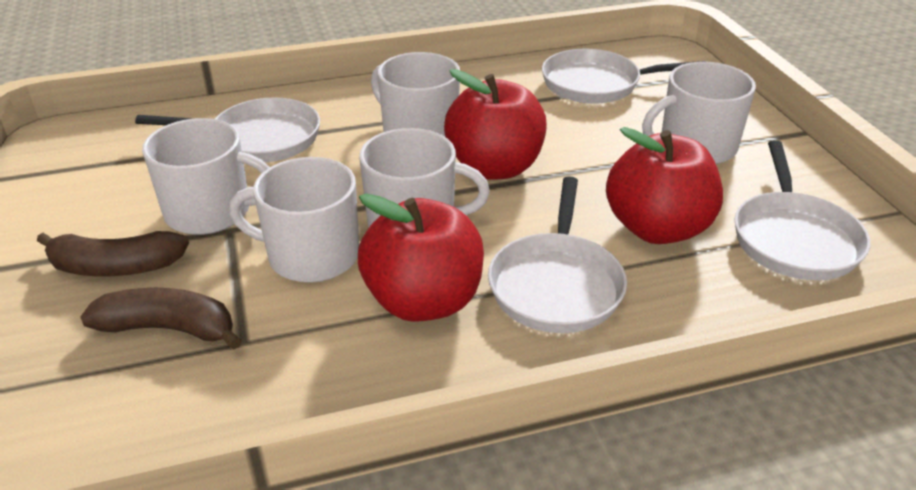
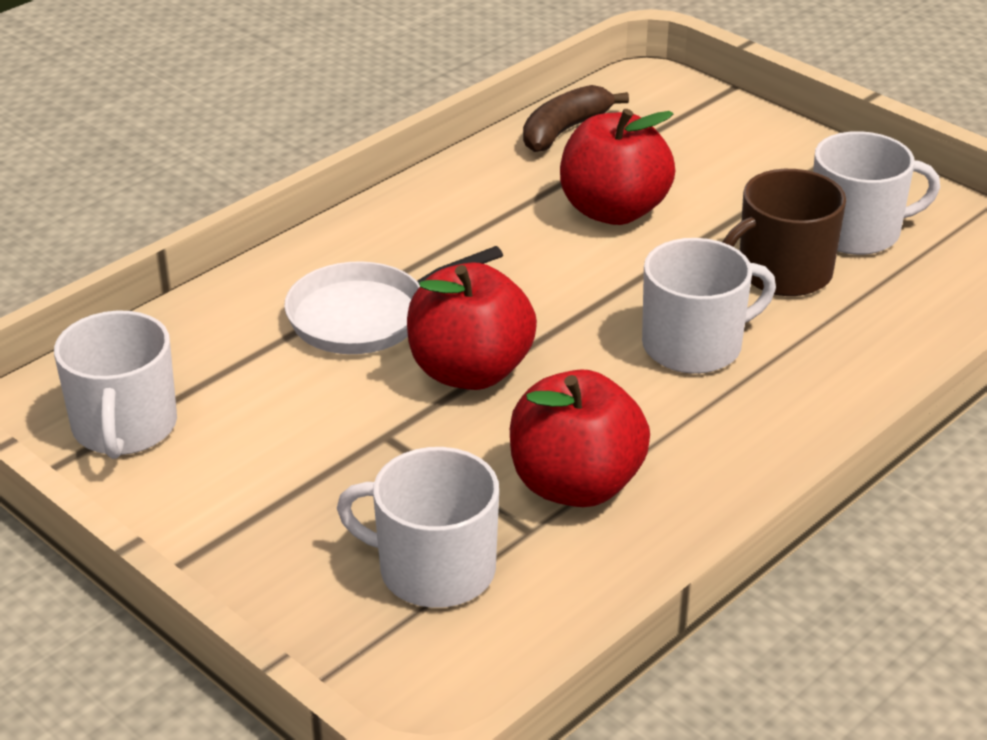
brown banana: [37,231,189,277] [80,288,242,349] = 2 -> [523,85,629,152] = 1
brown mug: none = 0 -> [722,169,846,296] = 1
white mug: [142,118,270,235] [229,157,359,283] [359,128,490,227] [371,52,460,137] [642,62,756,164] = 5 -> [54,310,177,459] [337,447,499,608] [642,238,776,374] [813,131,940,255] = 4
white pan: [135,97,320,163] [488,176,627,333] [542,49,706,104] [735,140,870,280] = 4 -> [284,246,503,354] = 1

